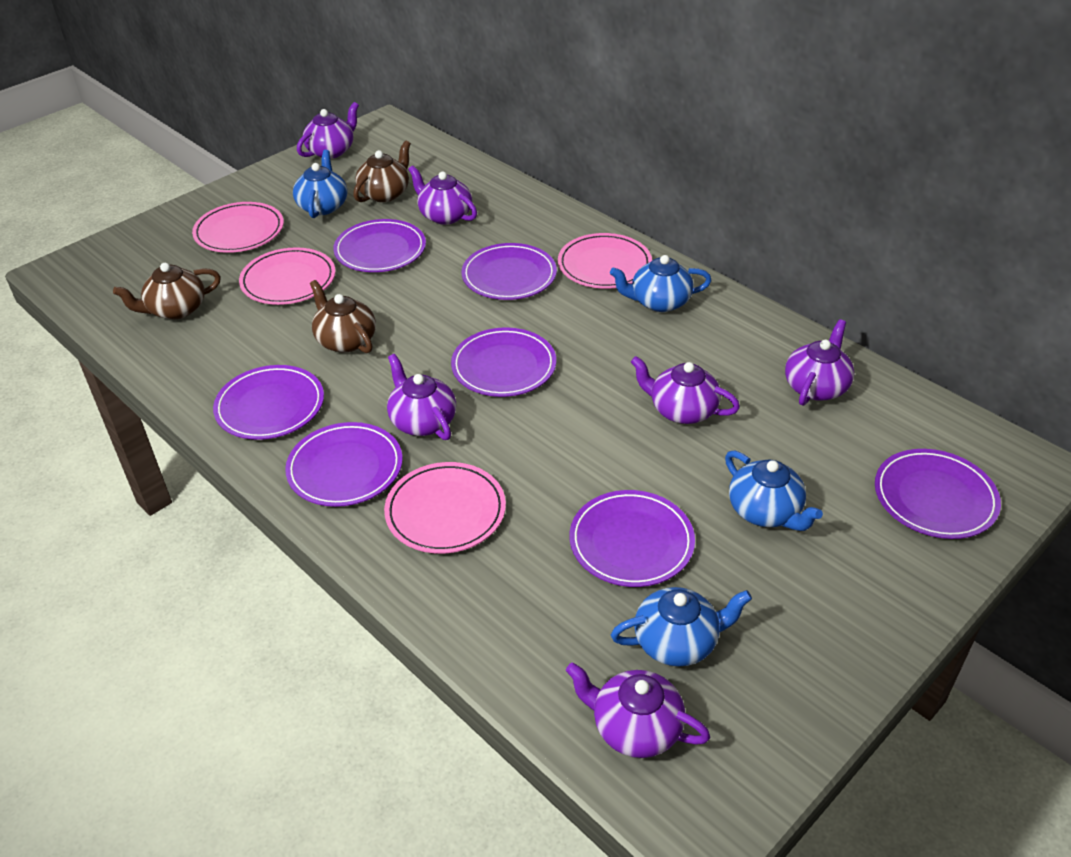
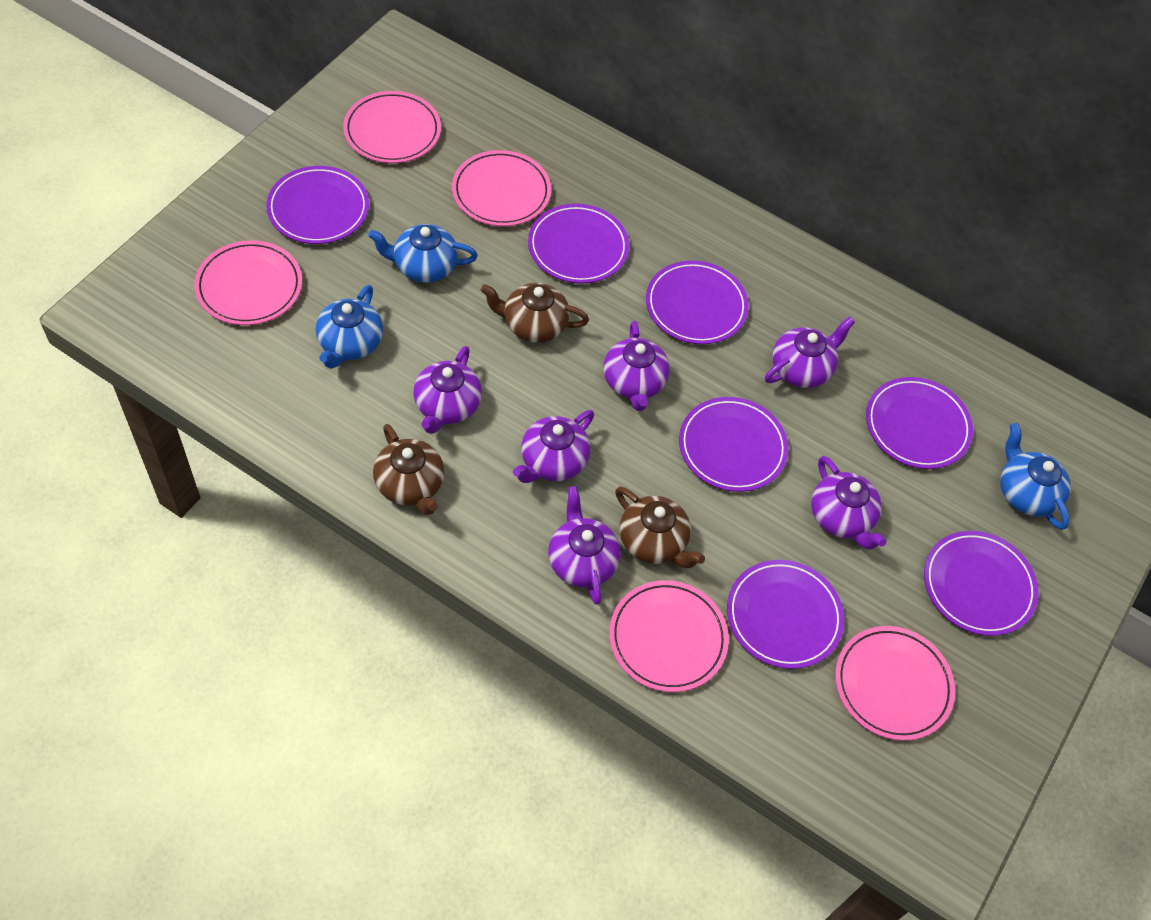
blue teapot: [293,150,347,218] [610,255,712,312] [611,587,752,666] [725,451,823,531] = 4 -> [316,285,383,369] [368,224,478,283] [1001,423,1071,530] = 3
pink plate: [192,202,284,253] [239,247,336,305] [384,462,506,554] [558,233,652,289] = 4 -> [194,240,302,325] [343,91,441,163] [452,150,551,226] [609,580,729,692] [835,626,955,741] = 5

